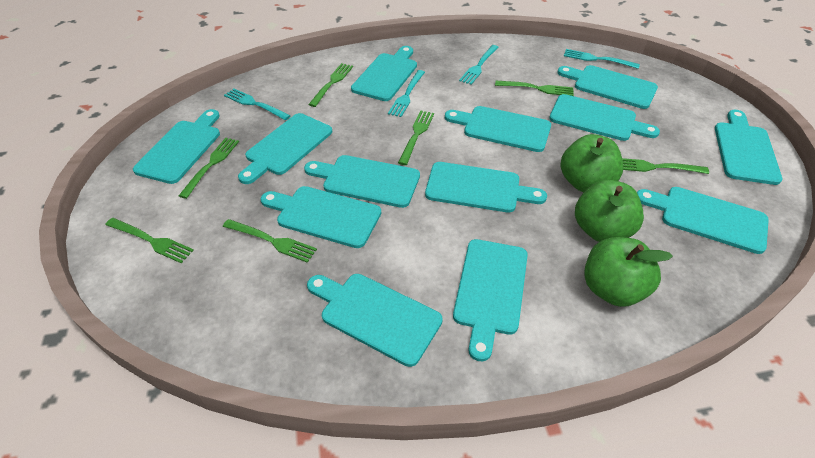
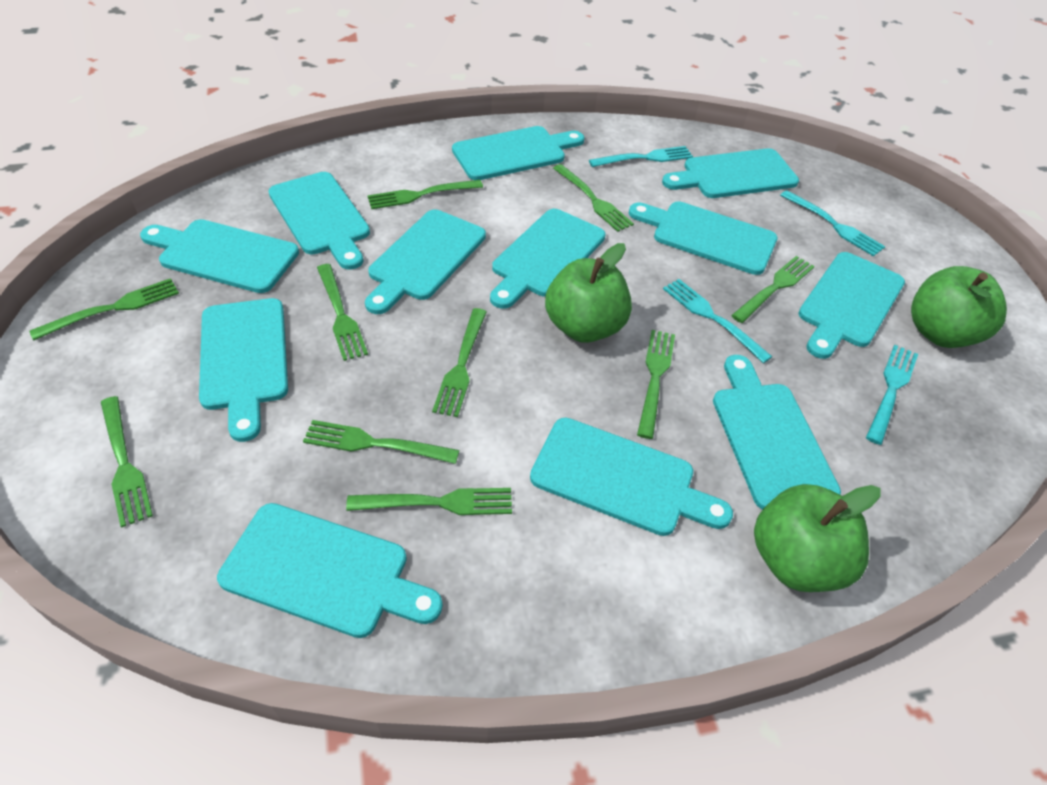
green fork: [105,218,194,263] [179,138,239,199] [223,219,317,263] [308,63,353,107] [398,111,434,165] [495,81,574,96] [622,158,709,174] = 7 -> [29,278,179,340] [101,396,153,528] [303,420,459,464] [317,264,368,361] [346,488,512,515] [367,180,483,209] [432,308,487,417] [553,164,634,232] [637,330,675,439] [731,256,815,323] = 10
turquoise cutting board: [133,109,220,184] [238,113,332,184] [260,186,381,248] [304,155,420,208] [307,274,443,367] [351,46,417,101] [425,162,547,213] [445,106,551,152] [453,239,528,361] [549,94,660,141] [557,65,658,109] [637,187,769,254] [715,110,782,185] = 13 -> [140,219,299,293] [199,298,288,442] [217,503,443,638] [268,172,370,270] [365,210,486,314] [452,126,585,180] [490,209,606,309] [530,418,733,536] [629,201,778,275] [662,148,799,198] [713,355,841,510] [798,252,905,359] = 12

